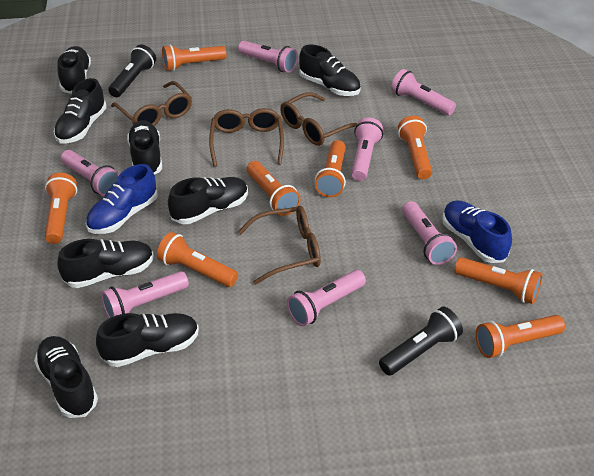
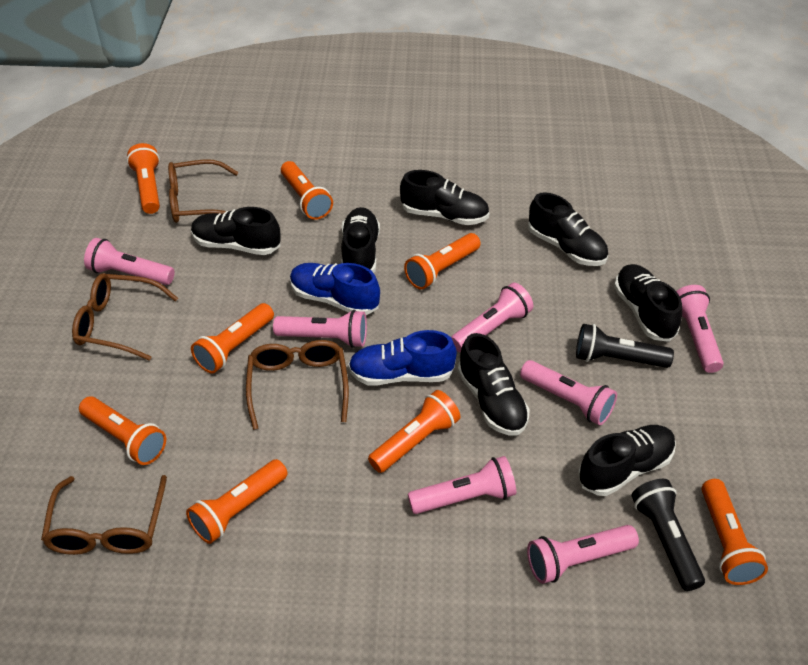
black shoe: [34,336,98,418] [54,78,107,144] [57,46,91,94] [58,239,154,288] [96,313,199,367] [127,121,162,175] [168,177,248,224] [299,45,361,96] = 8 -> [191,207,281,255] [341,207,380,273] [400,170,489,225] [458,333,530,436] [528,192,608,266] [578,425,676,496] [614,264,682,342] = 7

